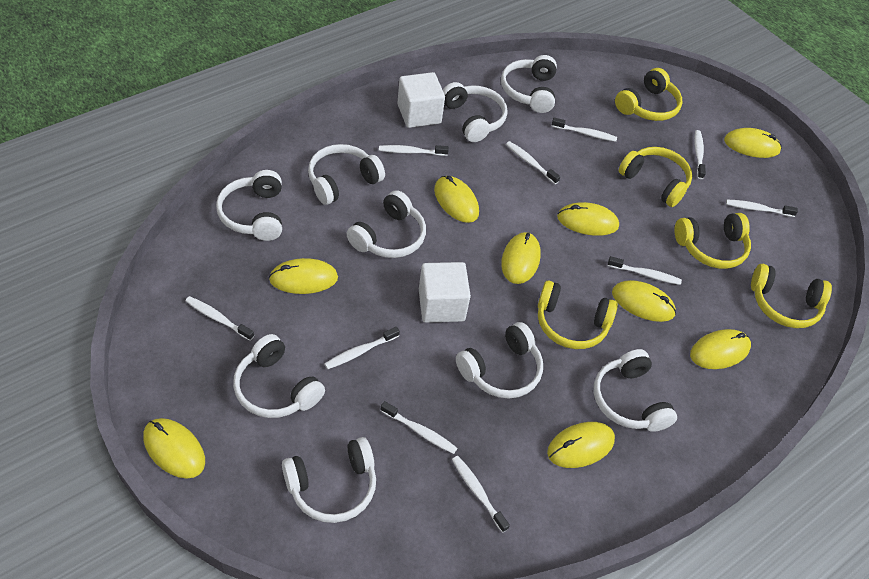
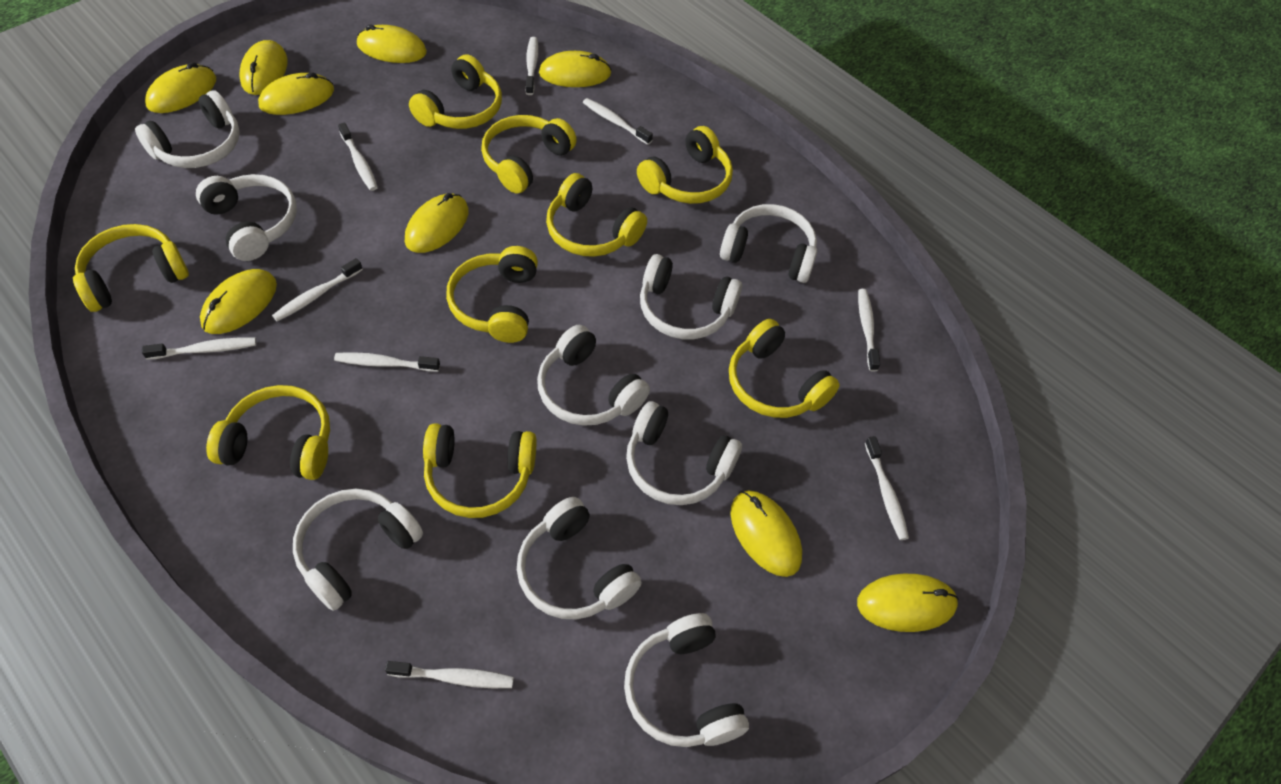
white cube: [397,72,445,128] [419,262,471,323] = 2 -> none = 0
white toothbrush: [186,296,254,341] [324,327,400,369] [379,145,449,156] [380,401,457,454] [452,456,510,533] [506,141,560,184] [552,118,617,142] [608,256,682,285] [694,130,706,179] [726,200,798,217] = 10 -> [142,337,256,360] [272,258,363,321] [334,352,440,372] [338,122,378,191] [385,661,514,688] [525,37,538,95] [583,98,653,145] [858,289,880,372] [865,436,909,540] = 9
yellow headphones: [538,281,618,349] [615,68,682,121] [619,147,692,207] [674,213,751,269] [751,264,832,328] = 5 -> [73,224,189,312] [206,385,330,480] [409,54,502,129] [423,423,537,518] [446,246,538,343] [481,115,577,194] [546,173,647,257] [637,126,733,204] [729,319,840,418] = 9

